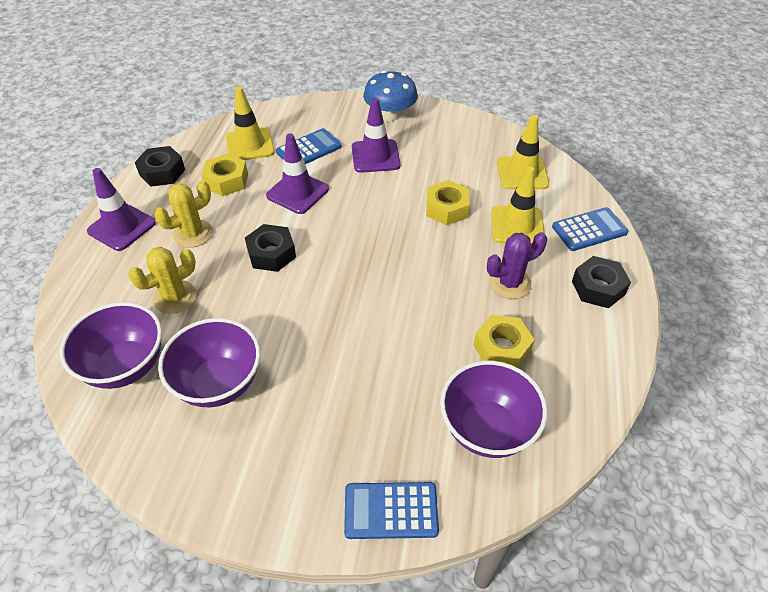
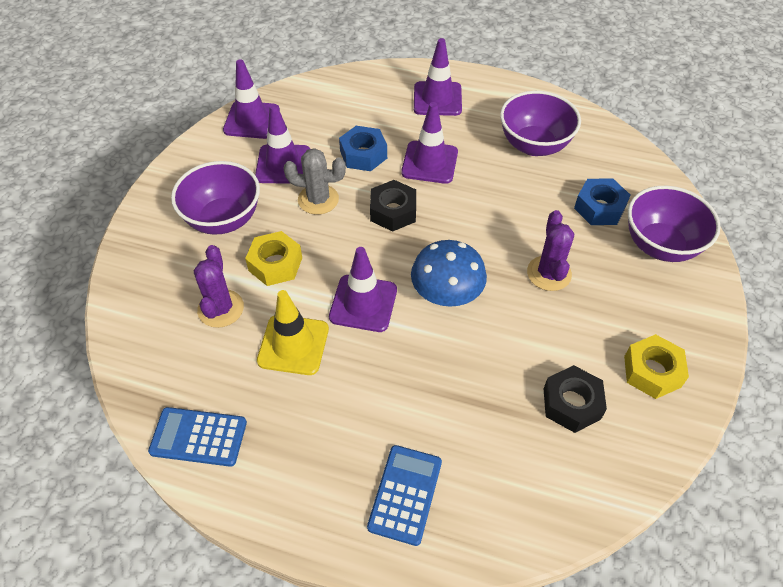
black nut: [135,146,185,187] [245,224,296,272] [572,256,631,308] = 3 -> [370,180,416,232] [544,365,607,433] = 2
blue calculator: [276,128,342,164] [344,482,439,539] [552,207,628,251] = 3 -> [148,407,247,467] [367,445,442,546] = 2
blue nut: none = 0 -> [339,126,387,171] [574,178,630,225] = 2
grey cactus: none = 0 -> [283,148,346,215] = 1
purple cactus: [487,232,547,299] = 1 -> [194,245,244,328] [527,210,574,291] = 2
purple traffic cone: [87,168,156,251] [266,133,329,214] [352,98,401,173] = 3 -> [223,59,280,139] [255,104,310,184] [329,247,397,332] [401,102,458,184] [414,38,462,116] = 5
yellow cactus: [128,247,196,314] [154,180,213,248] = 2 -> none = 0
yellow nut: [201,153,248,196] [426,180,469,225] [473,315,534,368] = 3 -> [245,231,302,286] [624,334,689,399] = 2
yellow traffic cone: [226,86,275,160] [491,166,545,244] [497,115,549,189] = 3 -> [257,290,329,375] = 1

